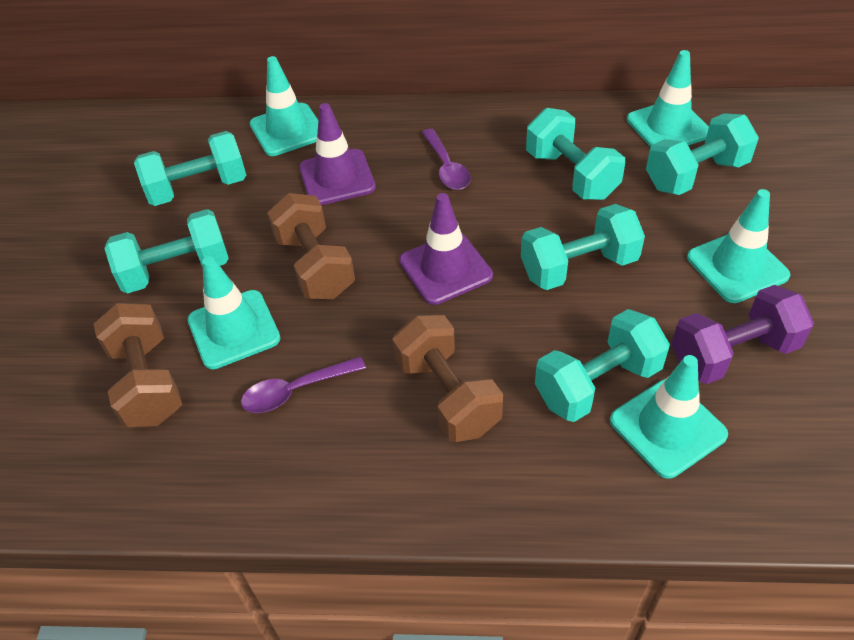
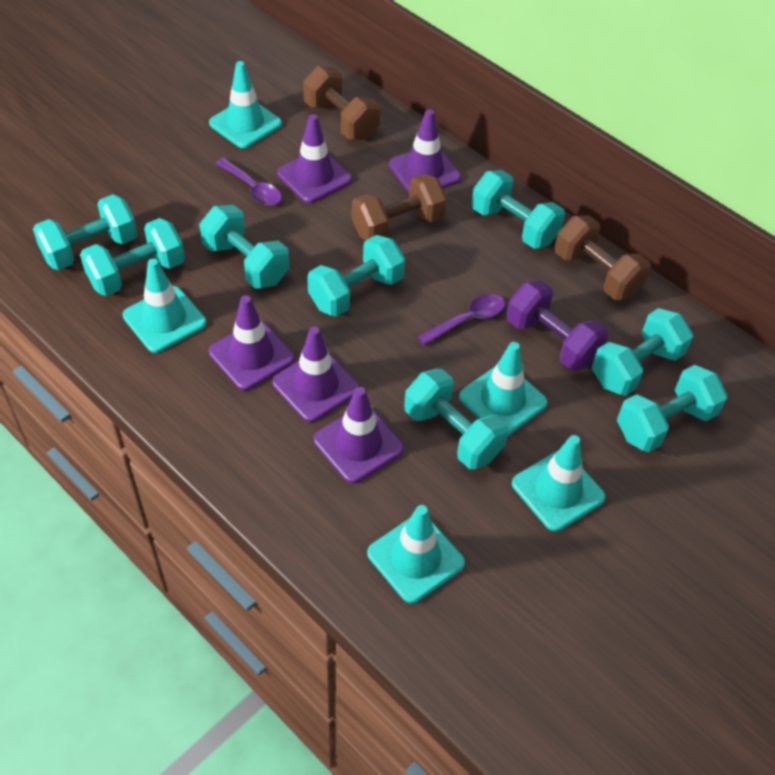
purple traffic cone: [299,103,376,205] [399,193,493,305] = 2 -> [209,295,295,390] [272,327,360,422] [277,114,352,203] [314,387,404,483] [389,109,461,192] = 5
turquoise dumbbell: [104,209,229,294] [134,131,246,206] [521,204,645,290] [526,108,625,200] [535,309,670,422] [646,113,759,195] = 6 -> [33,194,138,270] [80,218,185,296] [199,205,289,289] [307,235,405,317] [404,369,509,469] [471,170,565,249] [592,308,693,396] [617,365,727,452] = 8

